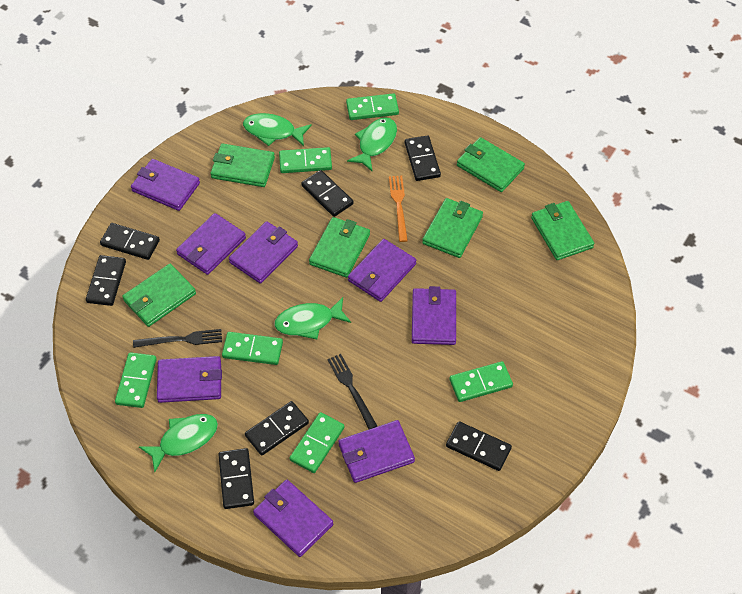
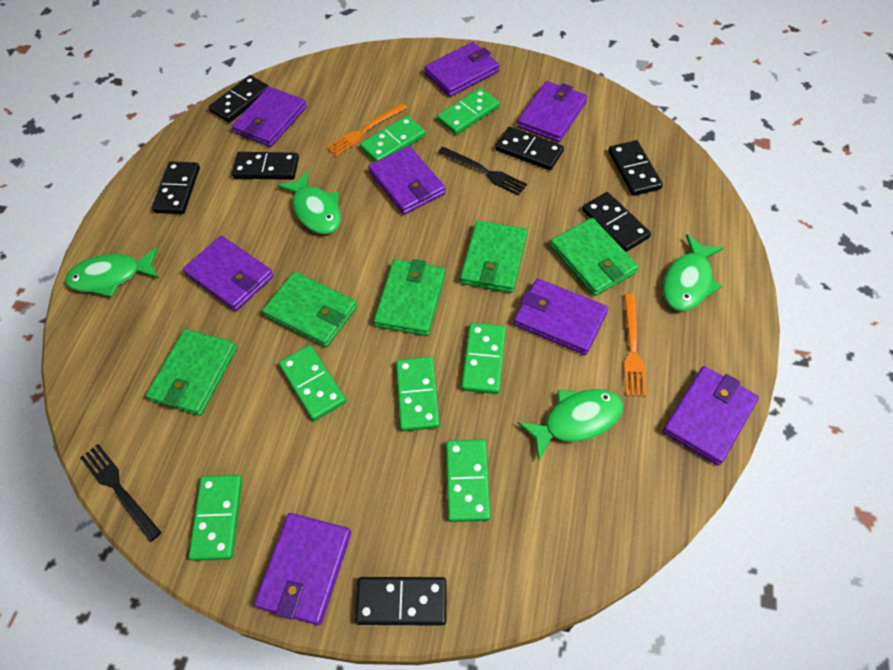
green domino: [115,352,157,408] [222,332,283,365] [279,147,332,173] [290,412,345,473] [346,93,399,120] [450,361,513,402] = 6 -> [189,475,243,561] [279,345,346,421] [360,116,426,162] [396,357,440,431] [437,88,500,135] [446,439,491,522] [461,323,506,394] = 7
green wallet: [122,264,196,327] [210,143,275,187] [309,217,370,278] [422,198,483,258] [457,137,525,192] [531,201,594,260] = 6 -> [146,329,237,416] [262,271,357,347] [374,259,446,336] [460,220,528,293] [550,218,639,296] = 5
orange fork: [389,176,408,242] = 1 -> [326,103,407,156] [624,294,647,397] = 2

